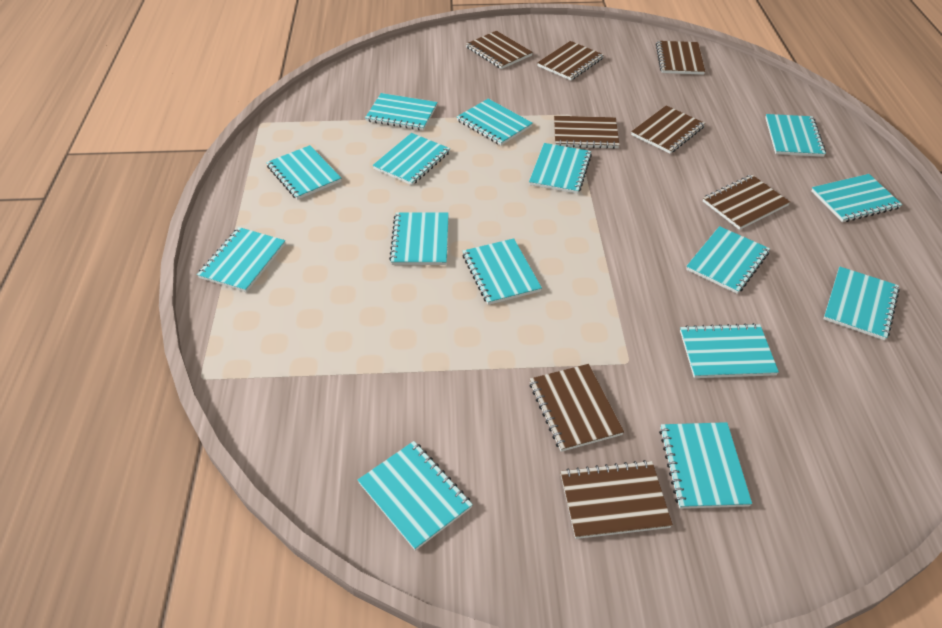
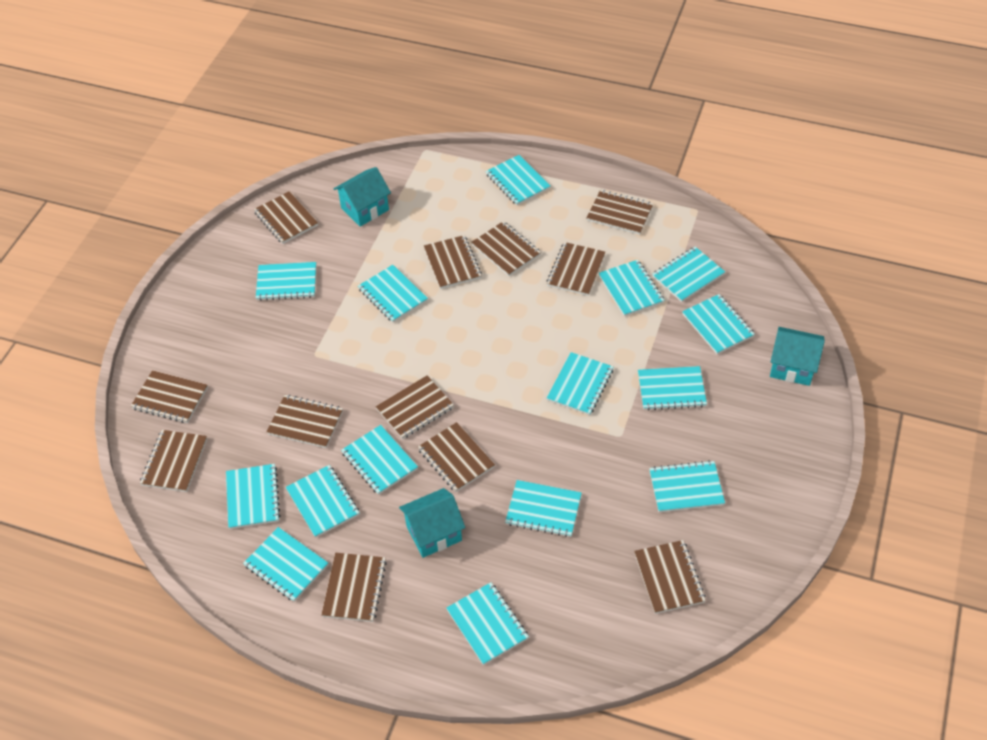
brown notebook: [466,31,533,69] [529,364,624,452] [537,41,604,80] [554,116,619,149] [560,460,673,539] [631,105,705,154] [656,41,705,75] [703,175,790,230] = 8 -> [131,370,208,423] [140,430,207,492] [254,191,318,244] [267,395,343,448] [321,553,387,622] [376,375,454,439] [418,422,495,492] [424,235,482,289] [471,221,541,276] [547,242,606,296] [586,190,653,235] [634,540,706,614] = 12
turquoise house: none = 0 -> [334,167,391,227] [399,488,465,558] [770,327,825,386] = 3

